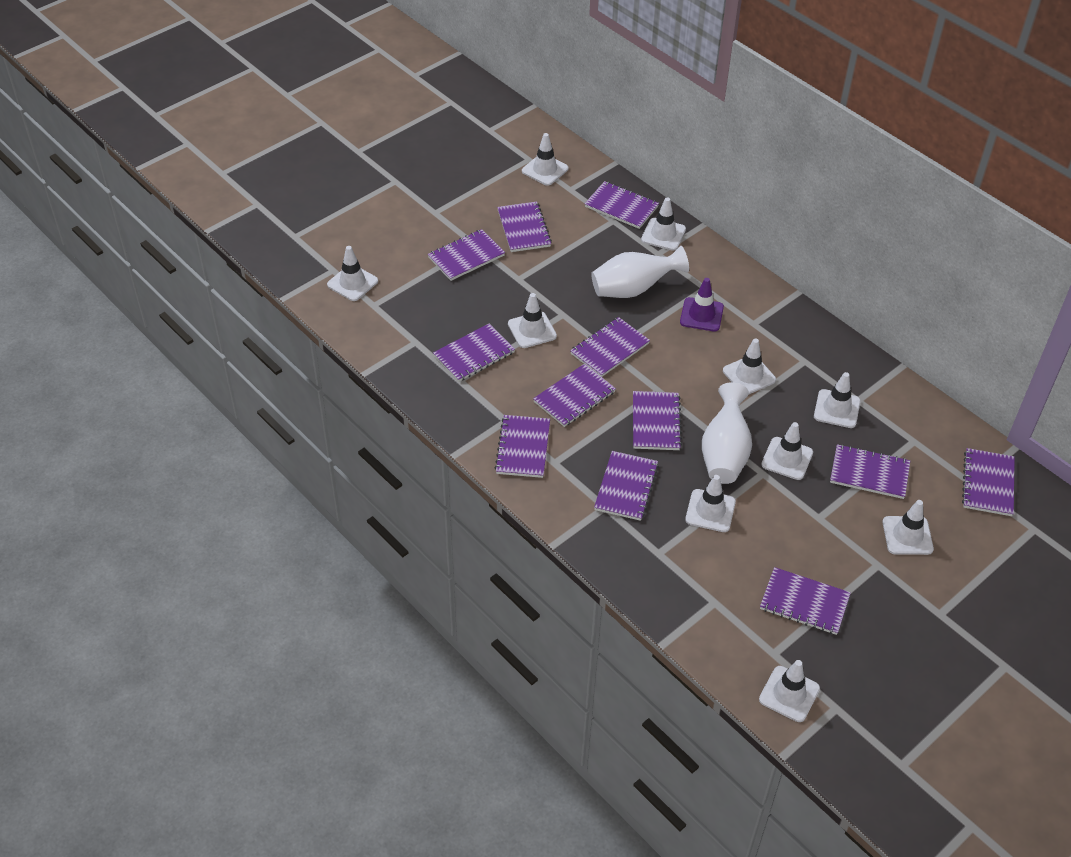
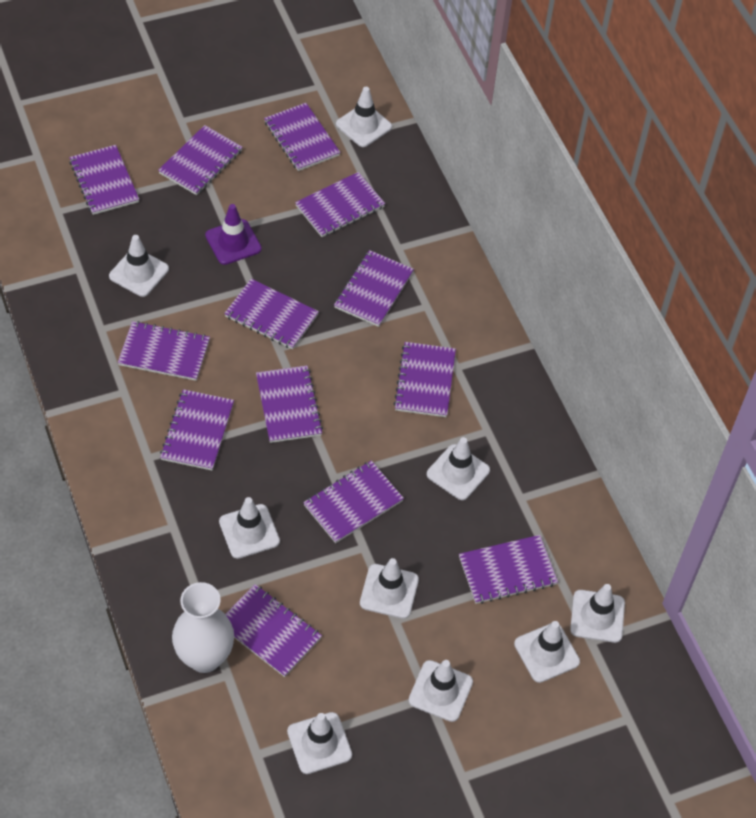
purple notebook: [428,229,505,281] [433,323,515,382] [494,415,550,478] [497,201,552,252] [533,364,616,427] [570,317,650,377] [585,181,659,229] [594,451,659,521] [633,391,682,450] [760,567,851,635] [830,444,910,499] [962,448,1015,516] = 12 -> [69,145,139,215] [118,321,210,381] [158,125,243,195] [160,389,234,470] [224,279,319,349] [225,584,322,677] [256,366,323,443] [264,103,341,171] [295,172,385,237] [303,460,404,543] [334,250,414,327] [393,342,456,417] [459,535,558,604] = 13
white traffic cone: [327,246,378,301] [508,293,557,348] [522,133,568,186] [641,197,686,251] [685,475,736,532] [723,338,776,394] [759,660,820,722] [761,422,813,480] [814,372,861,428] [882,500,934,555] = 10 -> [109,235,169,297] [219,497,280,559] [287,712,352,774] [336,87,392,147] [360,558,419,619] [408,660,473,722] [427,437,490,500] [514,621,580,683] [570,584,625,643] = 9
white vase: [591,246,689,298] [702,382,752,484] = 2 -> [172,582,234,673] = 1

